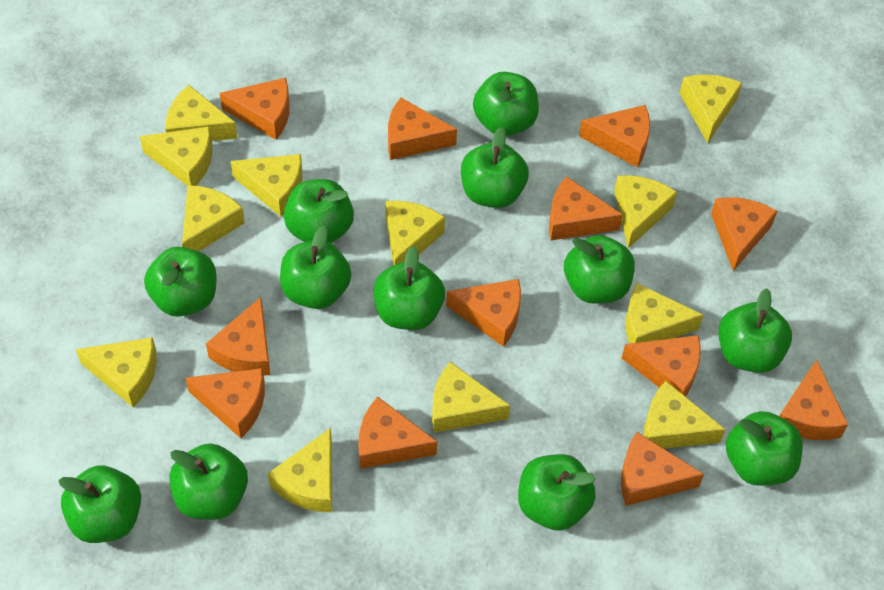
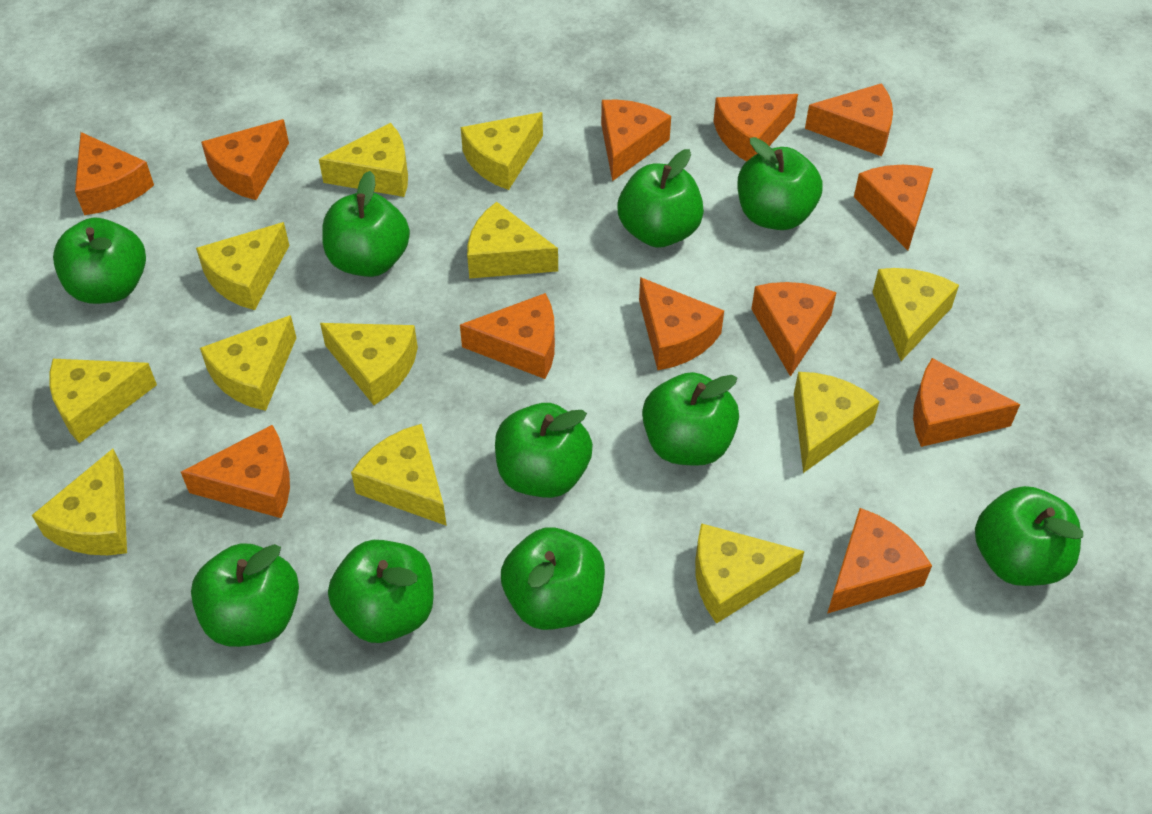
green apple: [58,465,141,543] [144,247,216,317] [169,443,248,520] [280,226,351,309] [284,179,354,243] [373,246,445,330] [461,127,529,208] [473,72,539,136] [518,454,596,531] [564,235,635,304] [718,288,792,373] [726,411,803,486] = 12 -> [53,218,146,304] [191,543,299,647] [322,171,410,277] [328,540,434,643] [495,403,593,498] [501,527,605,630] [618,149,704,248] [642,372,739,466] [737,137,823,230] [975,486,1083,586] = 10

